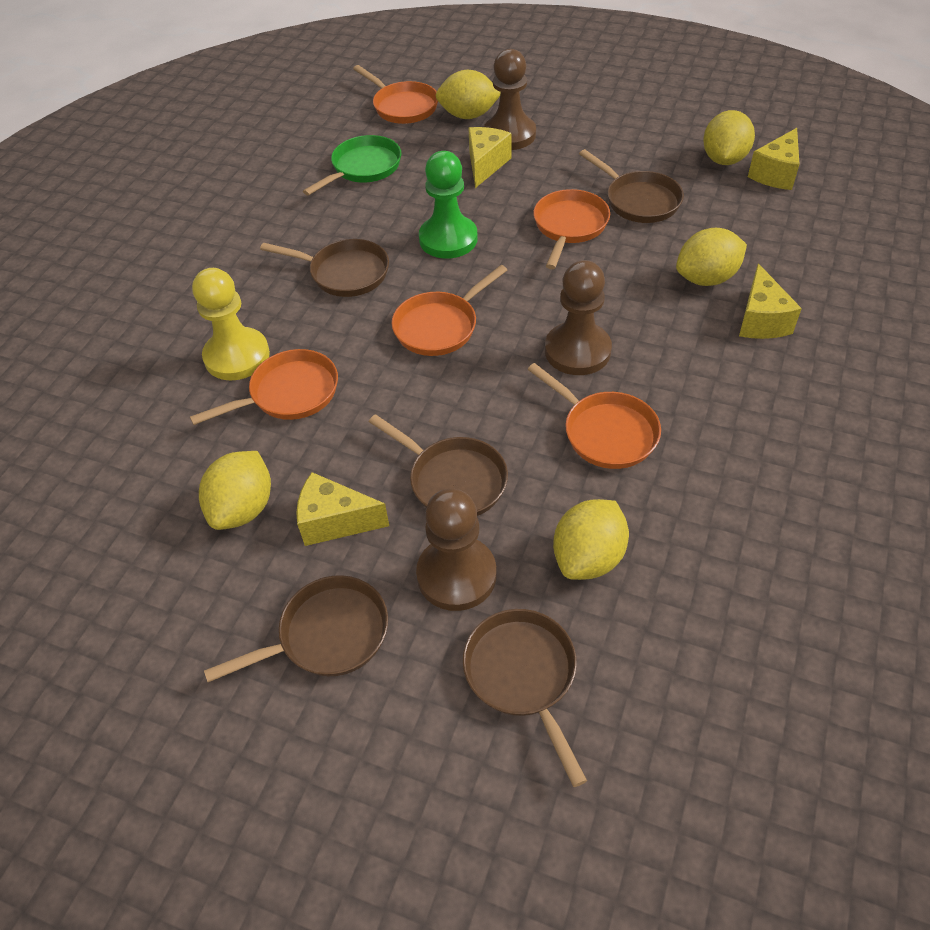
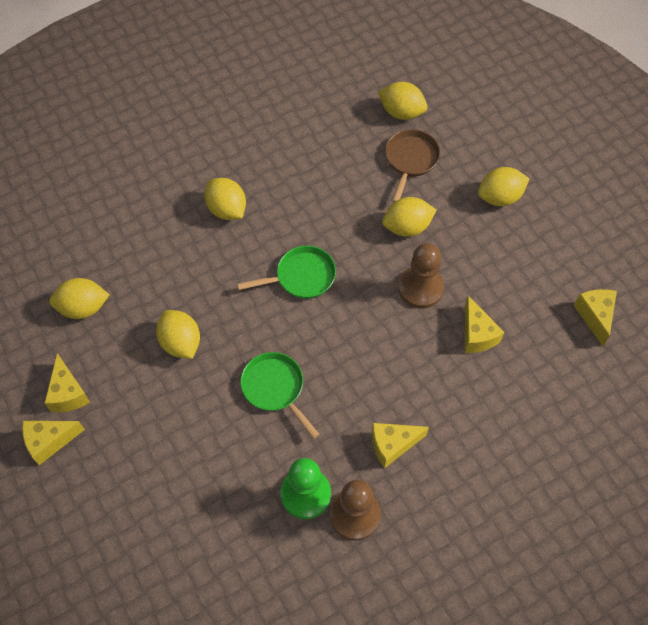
brown pan: [204,575,388,682] [260,239,389,297] [369,414,508,516] [463,609,587,787] [579,149,684,223] = 5 -> [385,129,440,202] = 1
brown pawn: [416,489,497,611] [484,49,536,150] [545,260,612,375] = 3 -> [330,480,381,541] [398,243,444,309] = 2
green pan: [303,135,401,196] = 1 -> [237,246,336,299] [241,352,319,439] = 2
orange pan: [190,349,338,425] [353,65,438,124] [392,265,507,356] [527,363,661,469] [533,189,610,269] = 5 -> none = 0
yellow cheese: [296,472,389,546] [468,127,512,188] [739,263,802,339] [748,128,800,190] = 4 -> [22,421,85,465] [45,353,90,412] [372,423,429,468] [465,296,504,353] [574,289,617,346] = 5
yellow lemon: [199,451,271,530] [436,70,501,119] [553,499,629,580] [676,228,747,286] [703,110,755,165] = 5 -> [49,278,109,319] [156,310,200,359] [204,178,246,220] [378,82,428,120] [382,197,437,237] [478,167,529,206] = 6
yellow pawn: [192,268,270,381] = 1 -> none = 0

